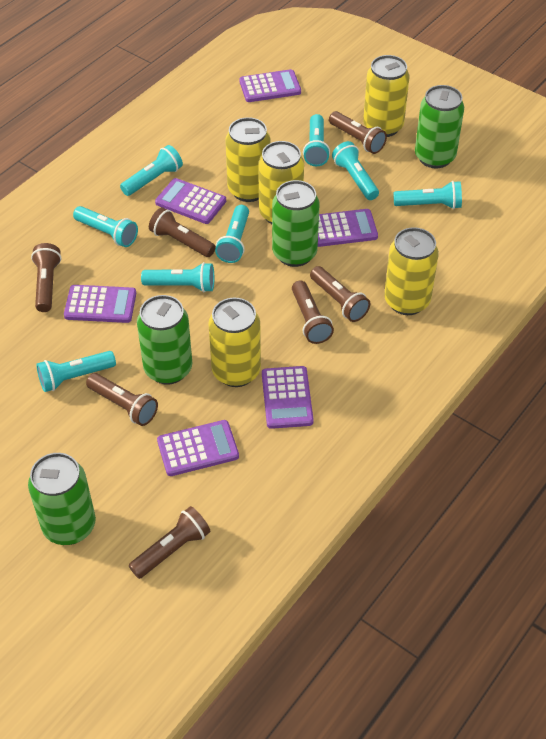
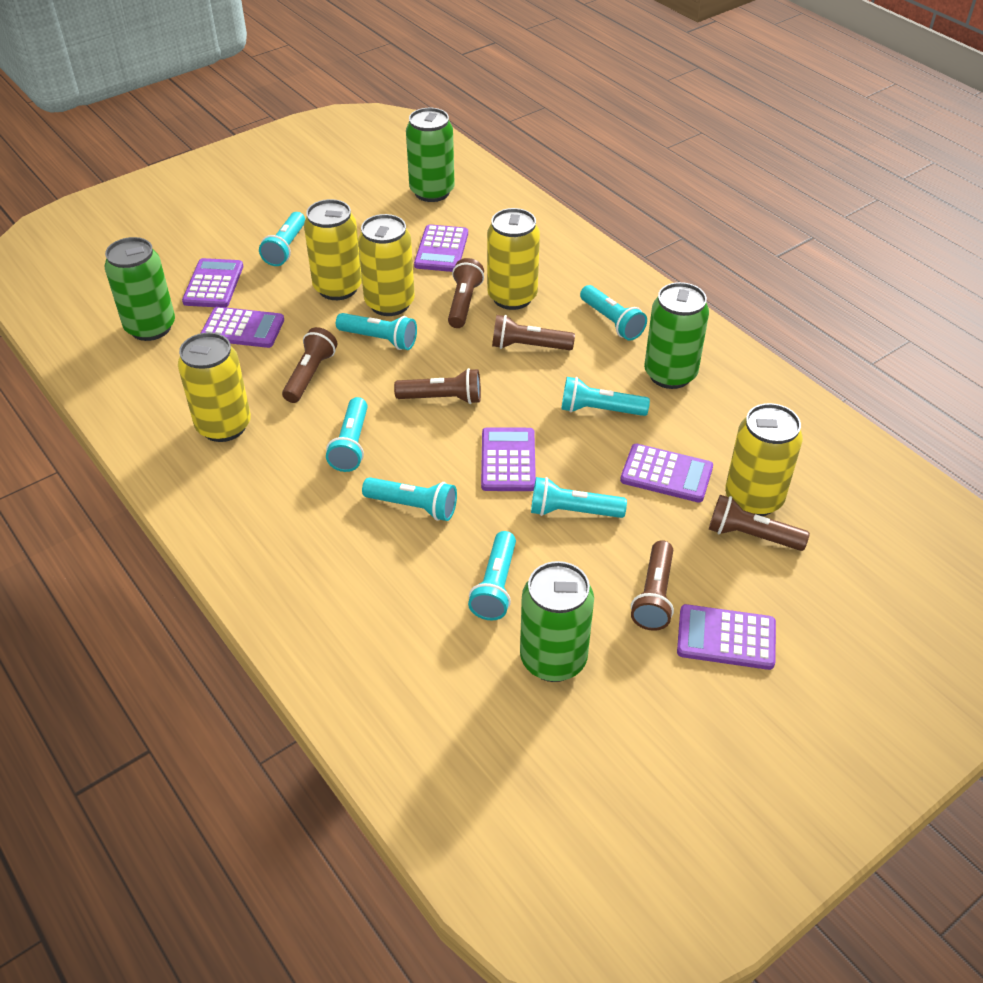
brown flashlight: [31,243,61,312] [86,373,158,426] [129,506,211,579] [149,207,216,257] [292,280,334,344] [310,266,370,322] [329,111,387,154] = 7 -> [282,327,337,403] [394,368,481,404] [448,258,484,328] [492,315,575,350] [631,540,674,631] [709,495,810,551] = 6

